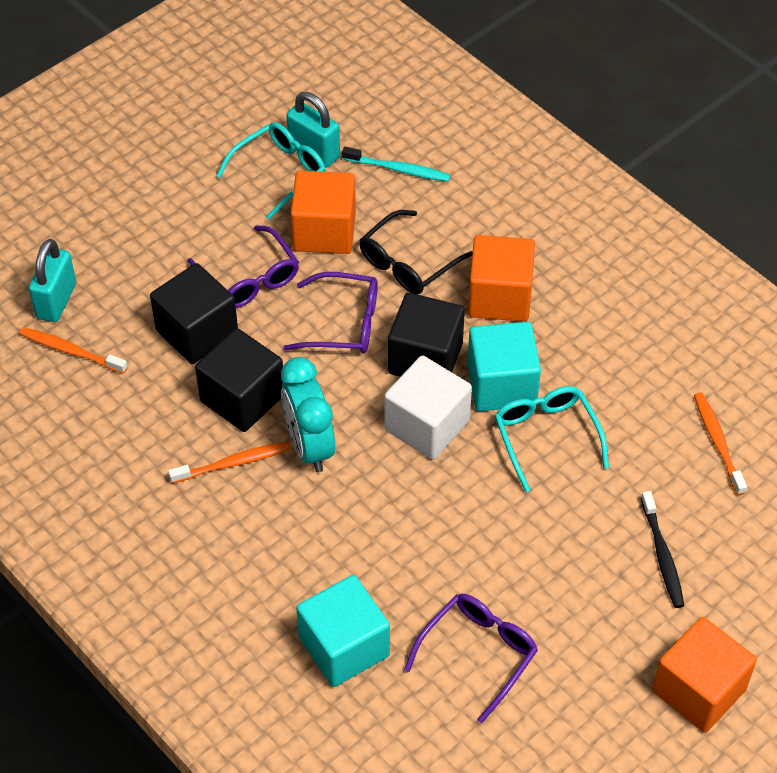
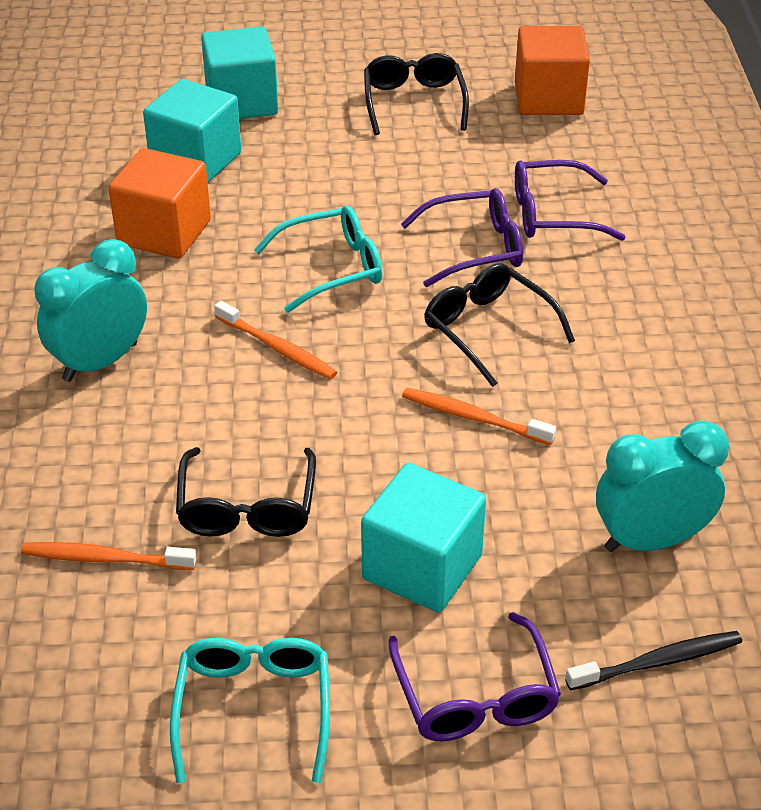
black cube: [150,263,238,364] [195,328,283,432] [388,292,465,377] = 3 -> none = 0
black glasses: [360,210,473,294] = 1 -> [176,447,316,537] [364,53,469,135] [424,263,575,387] = 3
orange cube: [291,171,356,254] [468,235,535,322] [652,617,757,733] = 3 -> [108,148,211,259] [515,26,590,115] = 2
turquoise clock: [281,357,335,472] = 1 -> [34,239,147,382] [596,420,729,552] = 2
turquoise cube: [296,575,390,687] [467,322,541,411] = 2 -> [143,79,241,182] [201,26,278,119] [361,463,486,613] = 3
turquoise padlock: [29,239,76,322] [286,92,340,167] = 2 -> none = 0
turquoise toothbrush: [342,147,451,182] = 1 -> none = 0
white cube: [384,355,472,460] = 1 -> none = 0

